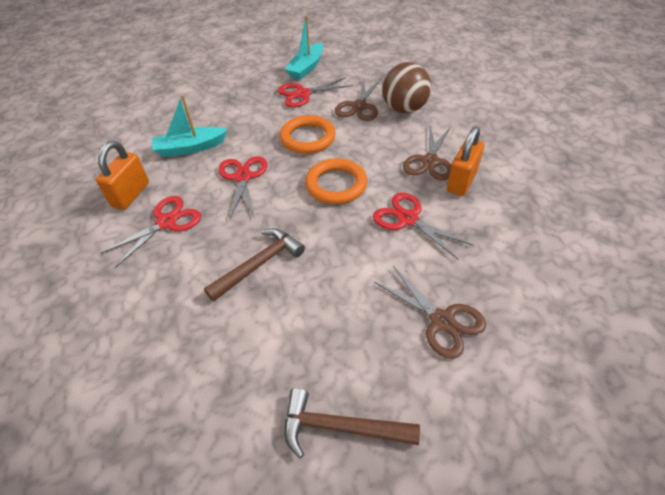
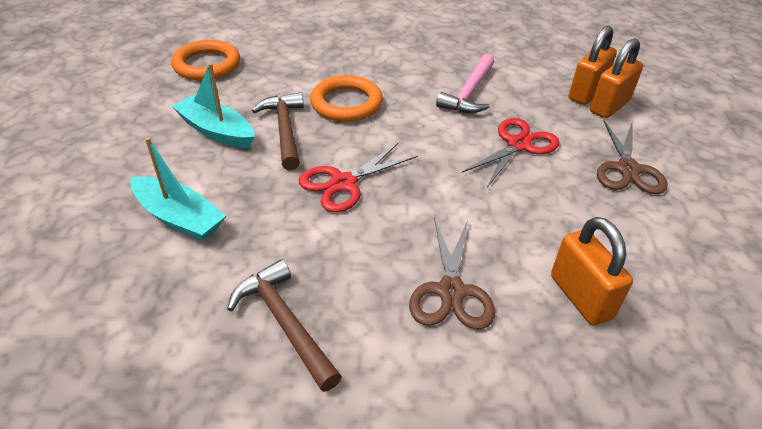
brown ball: [382,62,432,114] = 1 -> none = 0
brown scissors: [335,78,381,121] [374,266,486,359] [403,126,451,181] = 3 -> [409,218,495,329] [597,120,668,194] = 2
orange padlock: [96,141,149,210] [447,126,484,196] = 2 -> [551,217,633,326] [569,26,617,105] [590,38,643,118] = 3
pink hammer: none = 0 -> [436,54,494,113] = 1
red scissors: [101,196,201,268] [219,156,267,220] [278,77,353,108] [373,193,473,259] = 4 -> [299,143,418,212] [462,118,559,187] = 2

